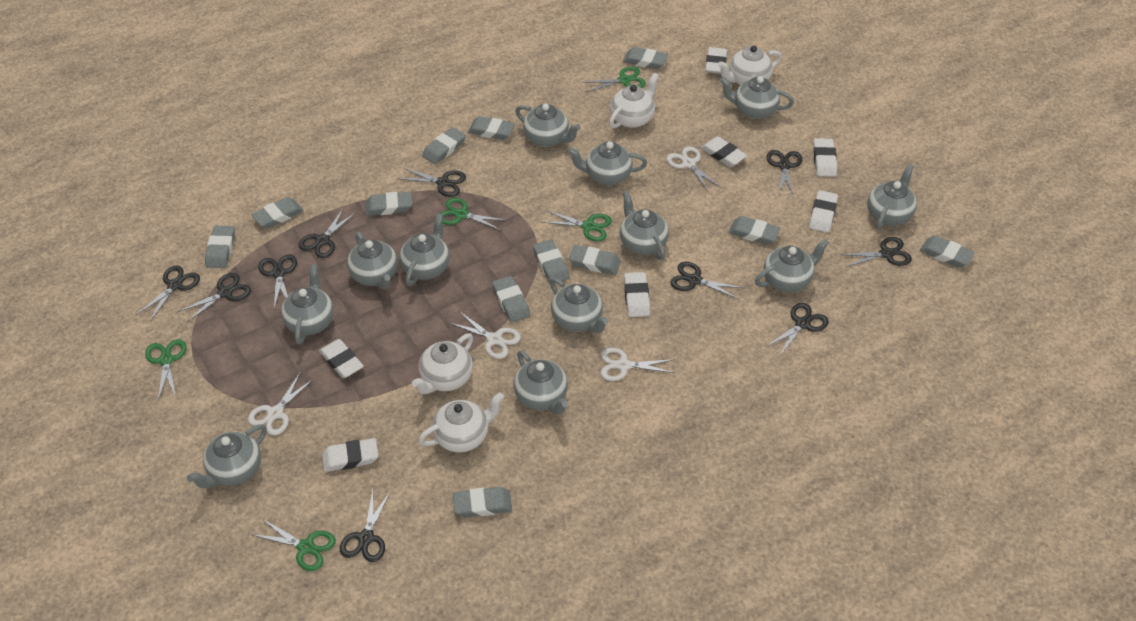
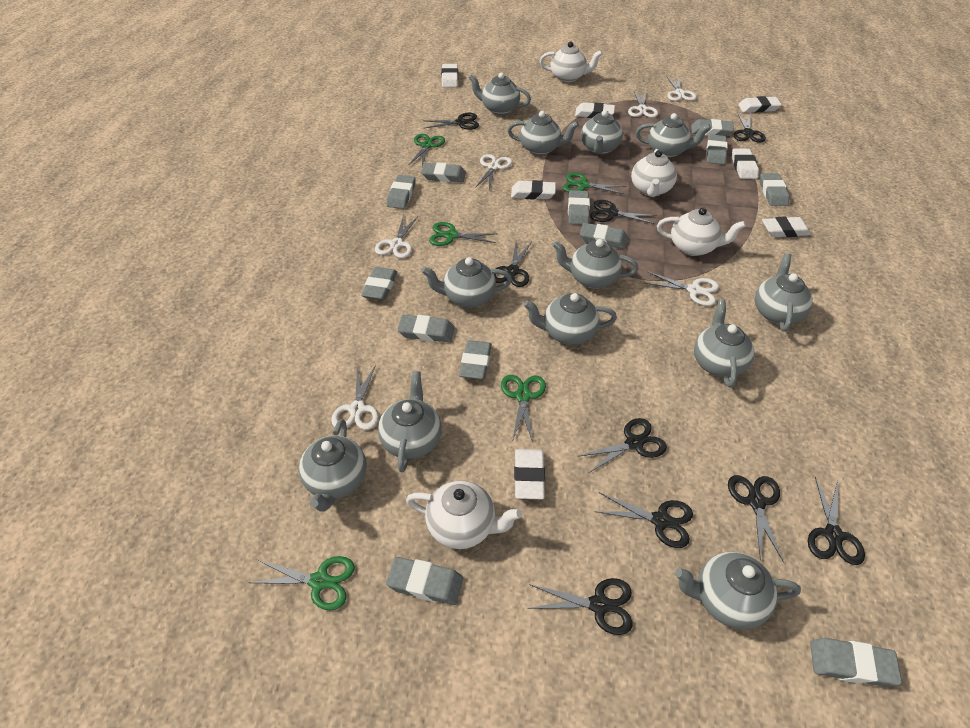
black scissors: [136,265,200,321] [178,273,251,322] [258,254,297,309] [298,207,356,258] [340,490,391,562] [400,168,466,197] [670,262,743,299] [766,303,829,357] [767,150,802,198] [839,237,912,267] = 10 -> [423,113,479,130] [494,242,531,287] [527,578,632,635] [577,418,667,473] [590,200,657,224] [594,492,693,548] [728,475,784,563] [734,112,766,142] [808,477,865,565] = 9
white scissors: [248,373,314,435] [450,311,521,359] [601,348,675,381] [666,146,720,193] = 4 -> [331,365,379,430] [375,215,418,258] [475,154,512,190] [628,91,658,118] [645,272,719,306] [666,76,697,101] = 6

